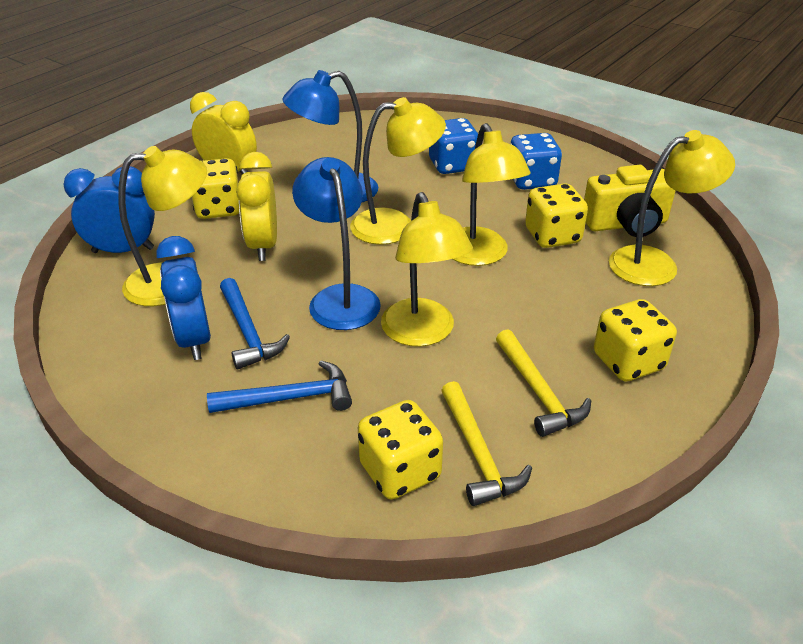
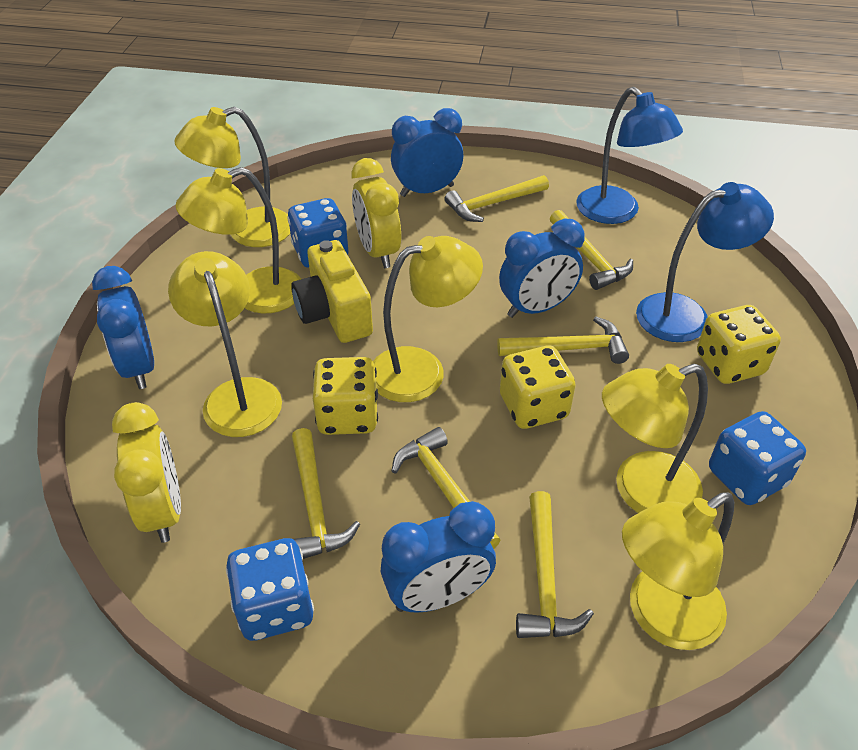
blue clock: [63,166,155,253] [156,236,211,360] = 2 -> [92,266,154,389] [381,501,496,613] [391,108,463,197] [499,219,585,318] = 4
blue dice: [429,118,478,174] [511,133,562,190] = 2 -> [226,538,314,641] [287,198,348,268] [709,411,806,505] = 3
blue hammer: [207,361,352,413] [220,278,290,369] = 2 -> none = 0
yellow dice: [192,158,239,219] [358,400,443,499] [525,183,588,248] [594,299,677,381] = 4 -> [313,357,378,435] [500,346,576,429] [697,305,781,384] = 3
yellow hammer: [441,381,532,506] [496,329,591,437] = 2 -> [292,428,360,559] [392,427,501,549] [444,175,549,222] [497,317,629,364] [516,491,594,638] [550,210,633,290] = 6
yellow lamp: [118,146,207,306] [350,97,446,245] [381,192,473,347] [453,123,531,266] [609,130,735,286] = 5 -> [168,251,282,437] [174,107,290,247] [176,167,301,314] [373,236,483,402] [602,364,708,513] [622,492,734,650] = 6

